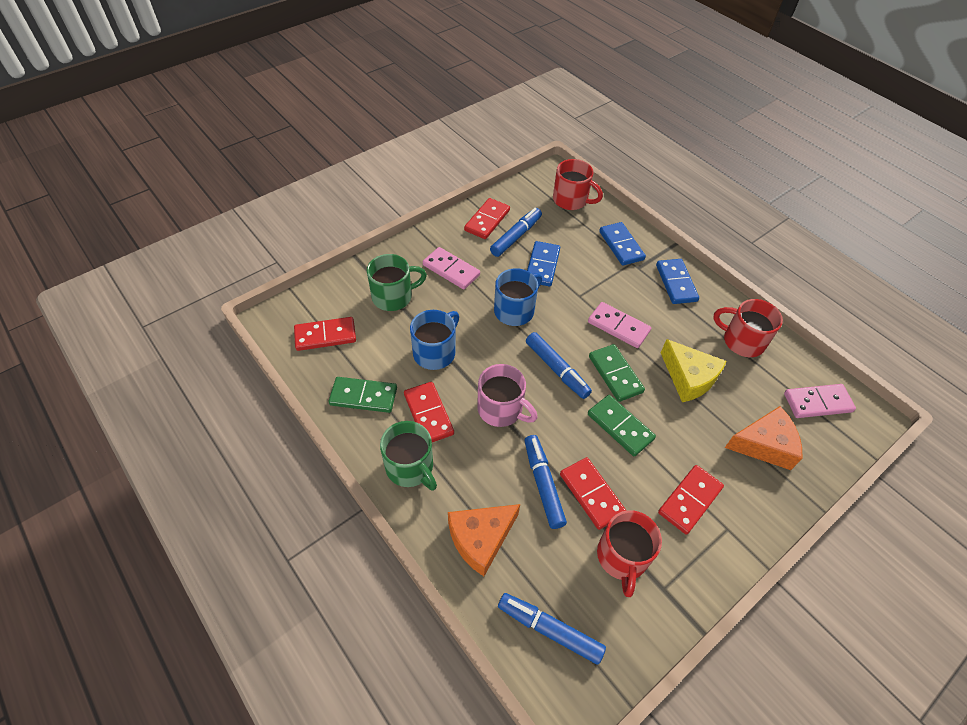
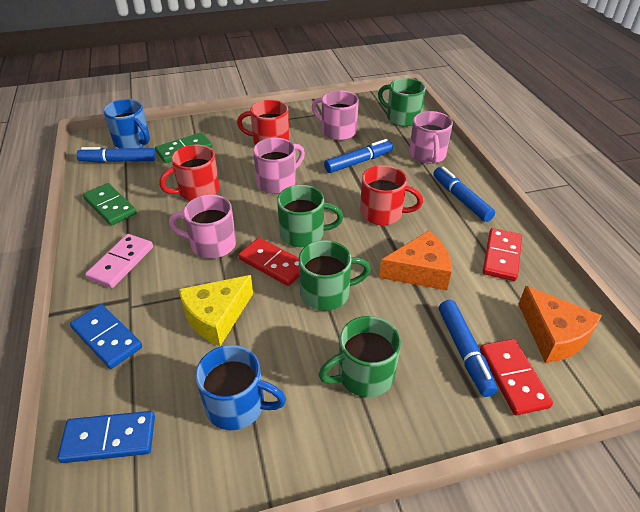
blue domino: [527,241,560,286] [599,222,646,266] [656,259,699,304] = 3 -> [58,411,155,463] [70,304,142,369] = 2
green domino: [329,377,397,413] [588,395,656,457] [589,344,645,402] = 3 -> [83,183,137,226] [155,132,213,163] = 2
green mug: [367,254,427,311] [380,421,437,490] = 2 -> [277,185,343,247] [299,240,371,311] [319,316,401,397] [378,78,426,127] = 4
pink domino: [423,247,480,290] [588,302,651,348] [784,384,856,418] = 3 -> [85,234,153,288] = 1
pink mug: [477,364,538,427] = 1 -> [169,195,236,259] [253,138,305,194] [312,90,359,140] [409,111,453,164] = 4
red domino: [294,317,356,351] [404,382,454,442] [464,198,510,239] [560,457,626,530] [658,465,724,534] = 5 -> [238,238,299,286] [480,339,553,415] [483,228,522,281] = 3

